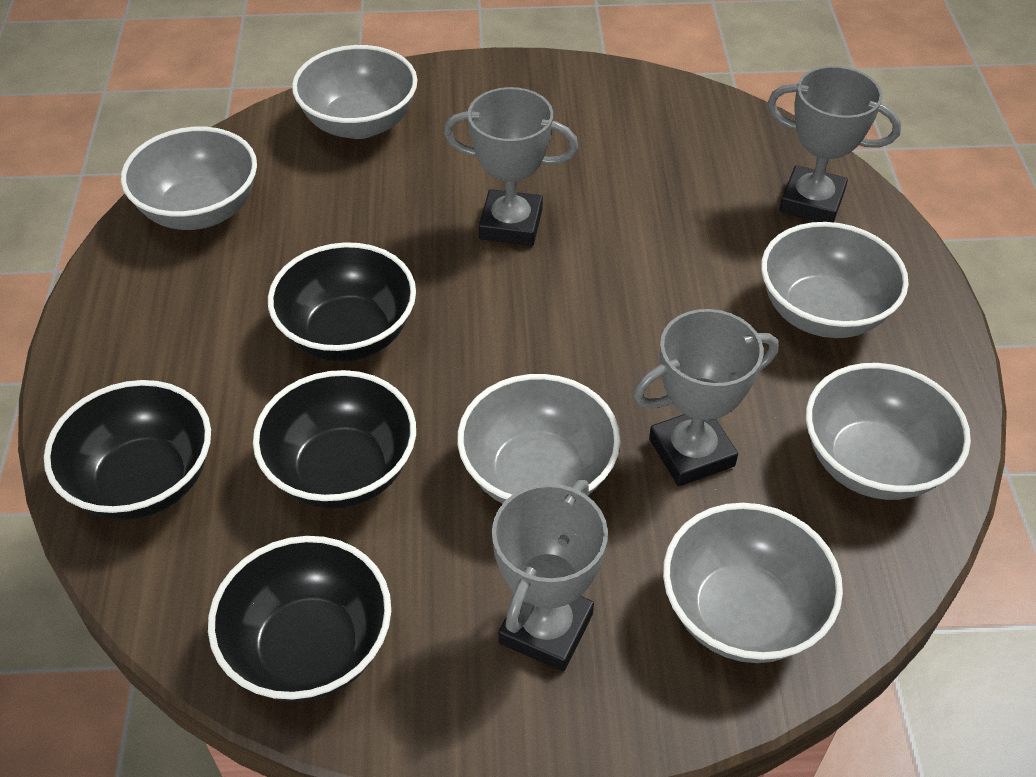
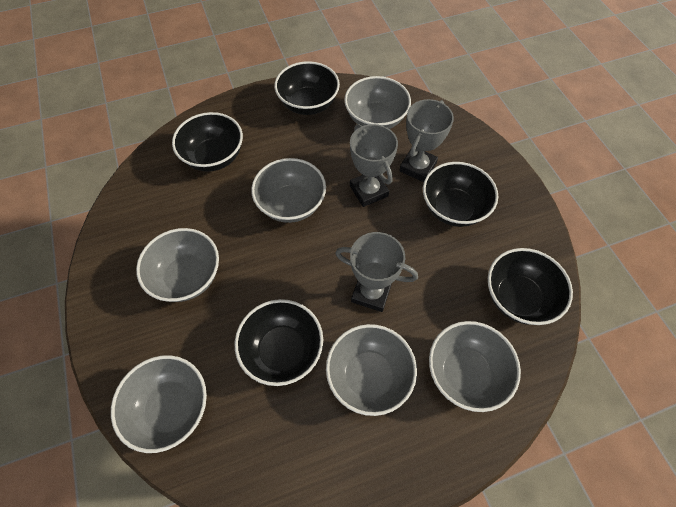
black bowl: [44,380,211,520] [208,536,391,702] [253,370,416,509] [268,242,416,362] = 4 -> [172,112,243,172] [235,299,323,386] [275,61,340,115] [423,162,498,227] [488,248,573,325] = 5
grey trophy: [444,87,578,246] [492,480,608,671] [633,309,779,486] [767,66,901,222] = 4 -> [335,232,418,312] [350,124,398,207] [399,99,454,182] = 3

